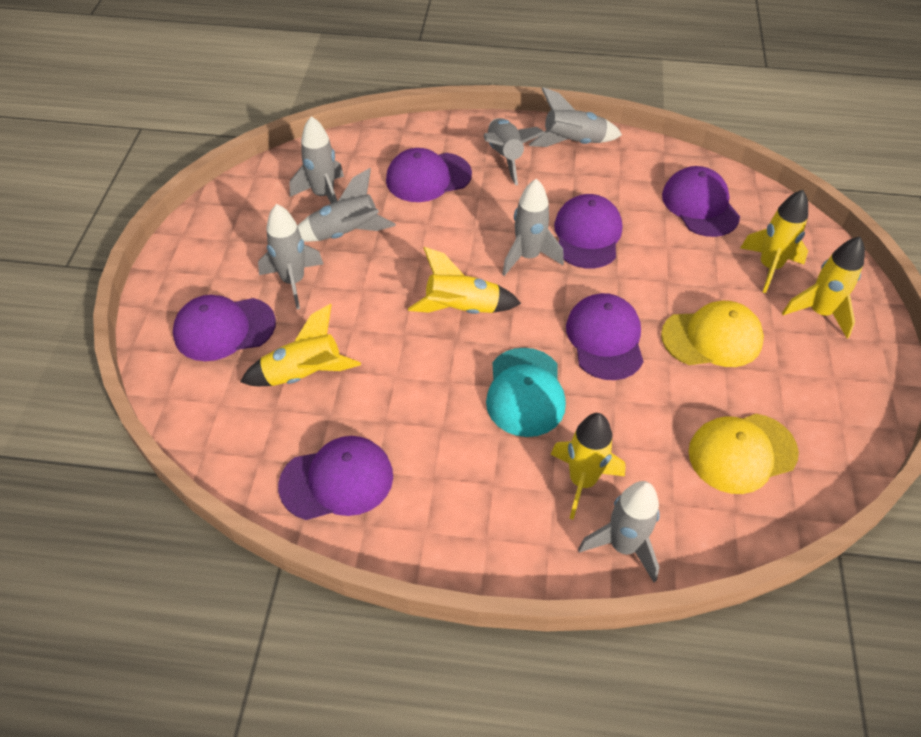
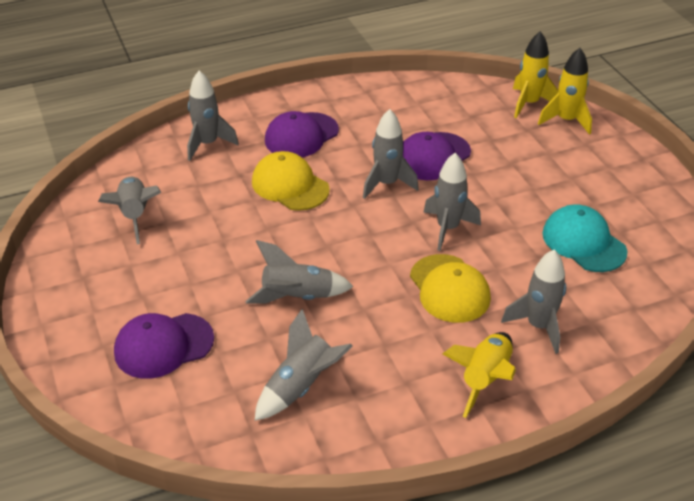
purple cap: [173,295,276,361] [278,436,393,520] [386,148,472,202] [554,194,622,269] [566,293,644,380] [662,166,740,237] = 6 -> [114,313,214,379] [265,111,339,157] [403,132,471,180] = 3
yellow rocket: [240,304,361,386] [408,247,521,314] [551,413,626,519] [741,190,808,293] [782,237,865,338] = 5 -> [443,332,516,418] [513,31,558,118] [538,48,592,135] = 3

